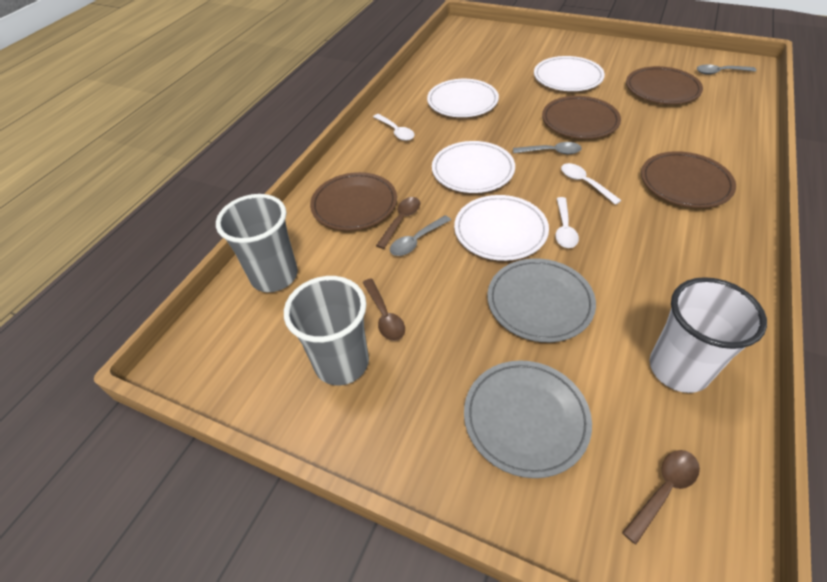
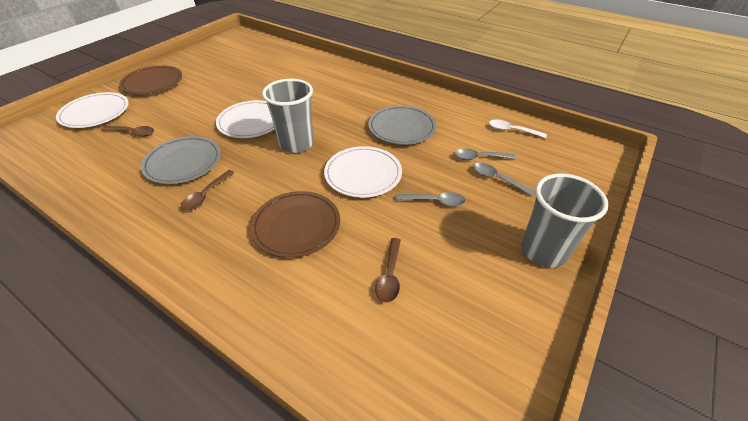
brown plate: [310,172,397,231] [542,96,621,139] [626,66,703,104] [641,151,736,208] = 4 -> [119,65,182,95] [250,191,340,258] = 2
white cup: [649,277,767,393] = 1 -> none = 0
white plate: [427,79,499,117] [432,141,515,193] [454,195,549,261] [534,56,605,91] = 4 -> [56,92,129,128] [216,100,275,138] [324,146,402,198] = 3
white spoon: [373,114,414,141] [555,197,579,248] [561,163,622,205] = 3 -> [489,120,547,138] = 1

